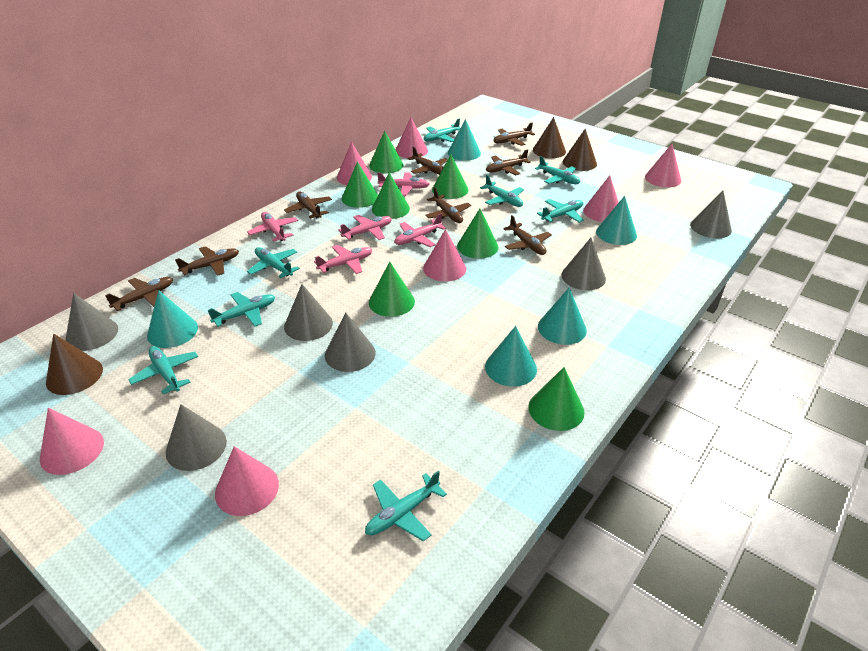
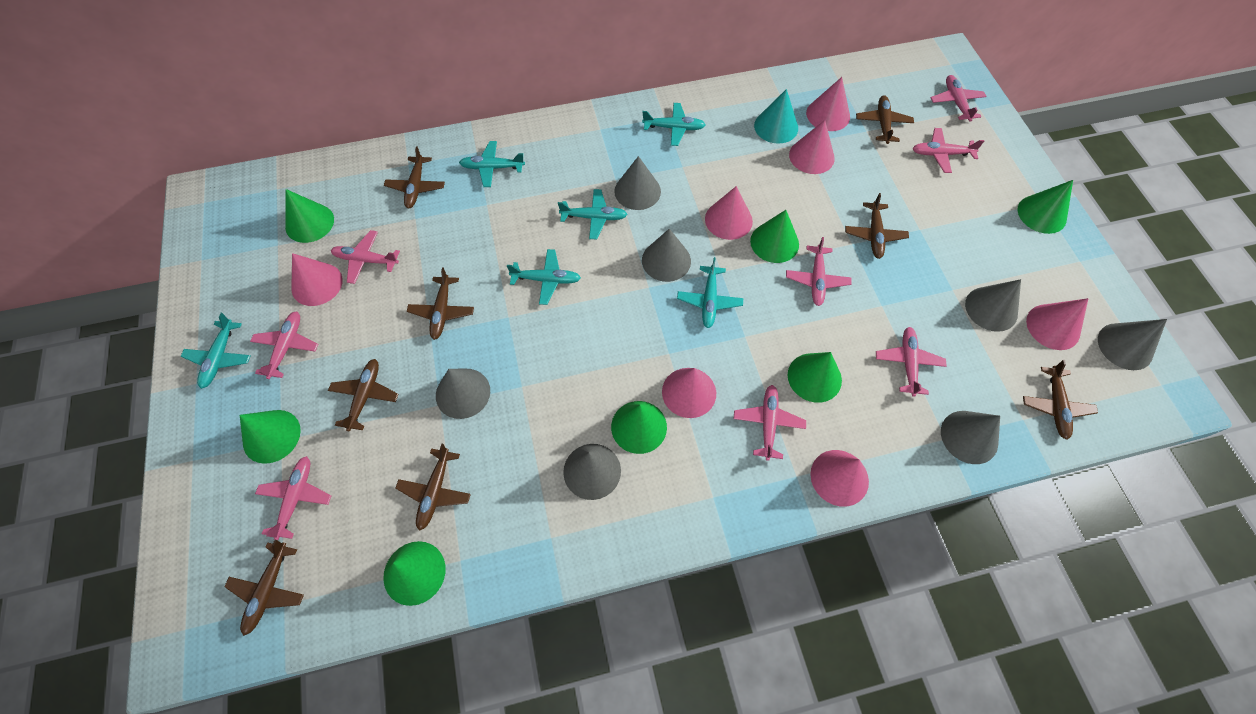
brown cone: [46,334,103,395] [533,117,566,158] [563,129,597,171] = 3 -> none = 0
grey cone: [65,293,118,351] [166,404,227,471] [284,284,333,341] [325,312,376,372] [561,238,606,290] [690,190,732,238] = 6 -> [436,369,490,419] [563,444,621,500] [614,156,661,210] [642,229,691,282] [941,411,1000,464] [965,279,1021,332] [1098,319,1167,370] = 7
pink plane: [247,212,298,242] [314,245,372,274] [339,215,392,240] [377,172,429,196] [394,213,446,247] = 5 -> [250,312,318,379] [255,456,332,540] [331,230,400,284] [734,385,806,461] [786,237,852,306] [876,327,947,397] [912,128,984,173] [931,75,987,122] = 8
turquoise cone: [147,290,198,348] [448,119,481,161] [485,326,537,387] [538,287,587,345] [596,196,637,245] = 5 -> [754,89,798,144] = 1
turquoise plane: [128,346,198,394] [208,292,275,327] [247,247,300,278] [365,471,447,541] [424,119,460,142] [480,175,524,207] [535,156,580,184] [537,199,584,223] = 8 -> [181,313,251,389] [459,141,525,187] [507,249,581,305] [558,189,628,239] [642,103,706,146] [677,257,743,328] = 6

